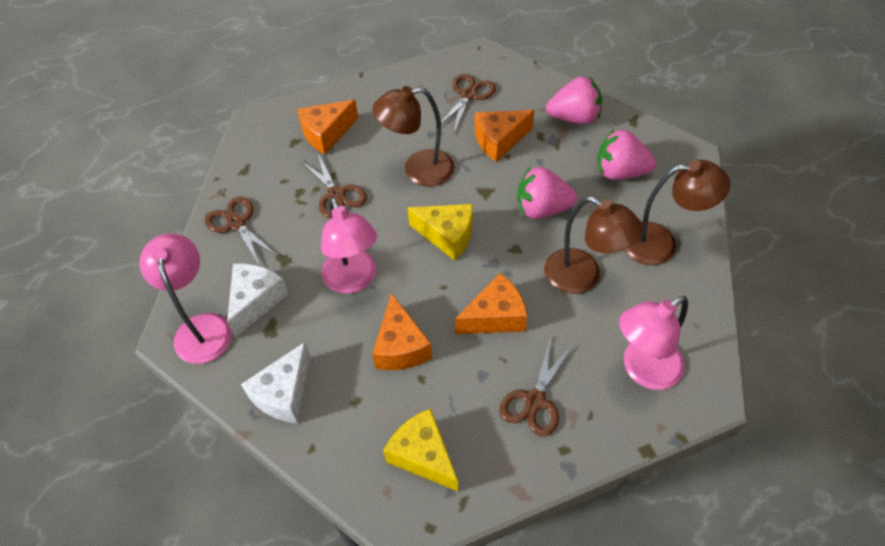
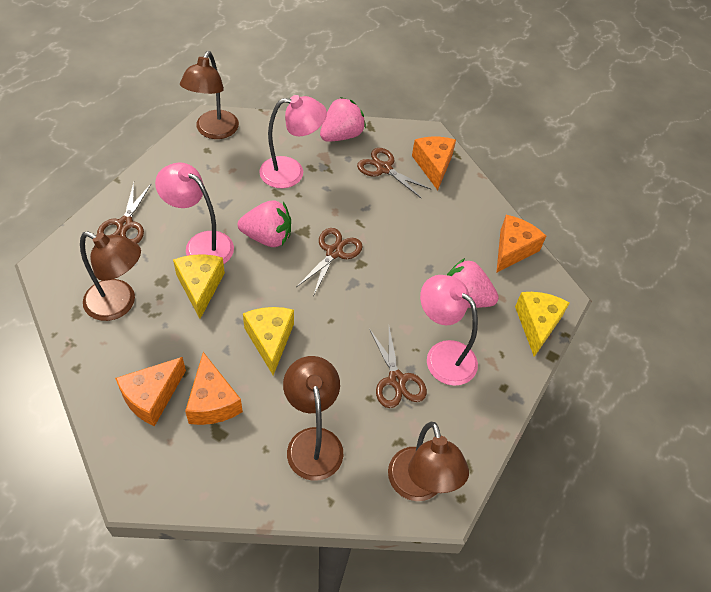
brown lamp: [372,86,455,187] [544,197,643,294] [624,160,731,265] = 3 -> [80,231,141,321] [180,51,239,139] [283,356,343,481] [388,422,469,501] = 4
white cheese: [227,264,288,338] [241,342,311,423] = 2 -> none = 0
yellow cheese: [383,408,458,491] [407,204,473,261] = 2 -> [173,254,225,319] [243,307,294,375] [515,292,570,357] = 3

